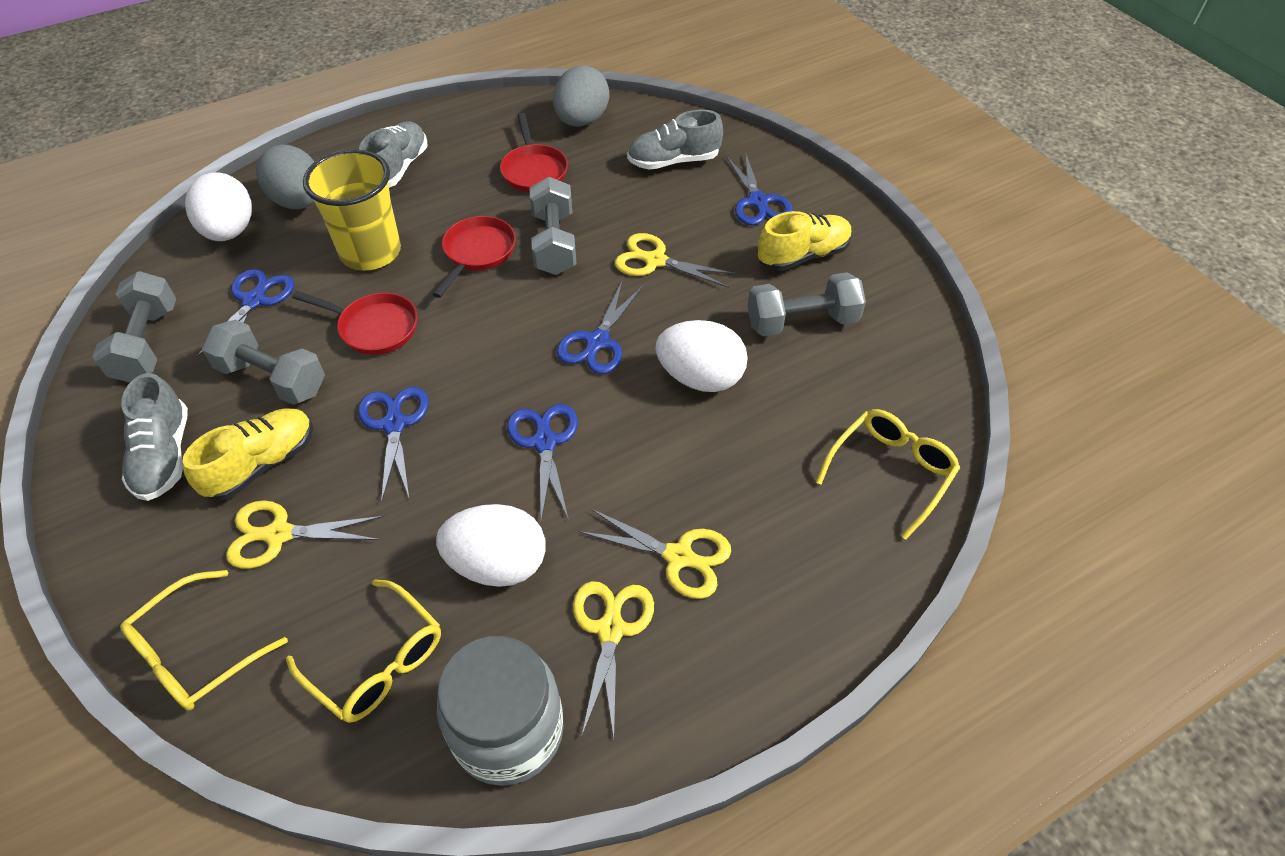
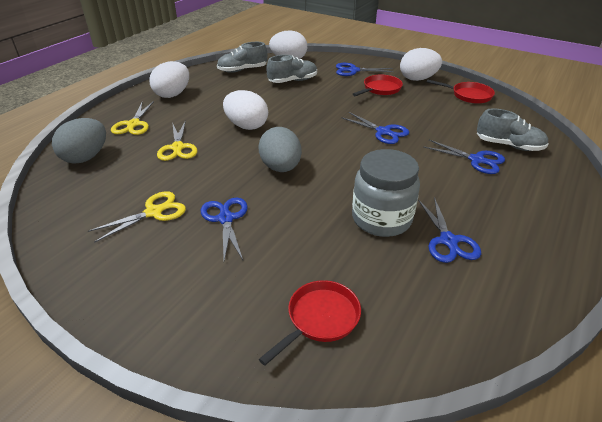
grey dumbbell: [92,271,176,382] [202,319,325,405] [530,177,577,275] [748,272,866,336] = 4 -> none = 0
white egg: [185,172,252,241] [436,504,545,587] [655,320,748,392] = 3 -> [149,61,189,98] [223,90,268,130] [269,30,307,59] [400,48,442,81] = 4
yellow cup: [303,149,401,271] = 1 -> none = 0
yellow glasses: [120,570,288,711] [286,579,441,723] [816,409,960,540] = 3 -> none = 0
yellow scissors: [226,500,383,569] [573,581,654,737] [579,509,731,599] [615,233,736,288] = 4 -> [88,191,186,243] [111,101,154,135] [157,120,197,161] = 3
yellow shoe: [182,408,313,501] [758,211,852,271] = 2 -> none = 0

